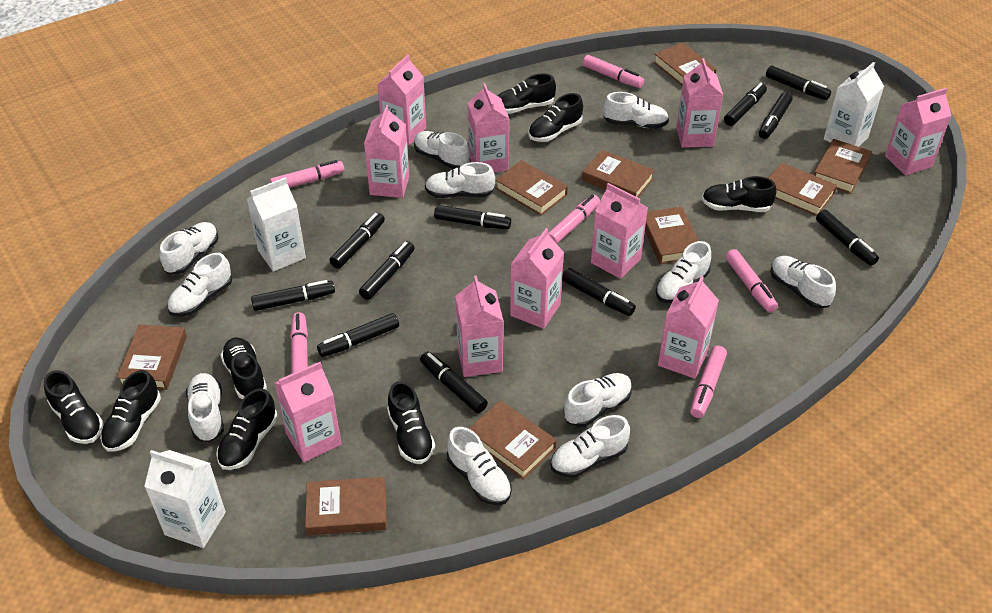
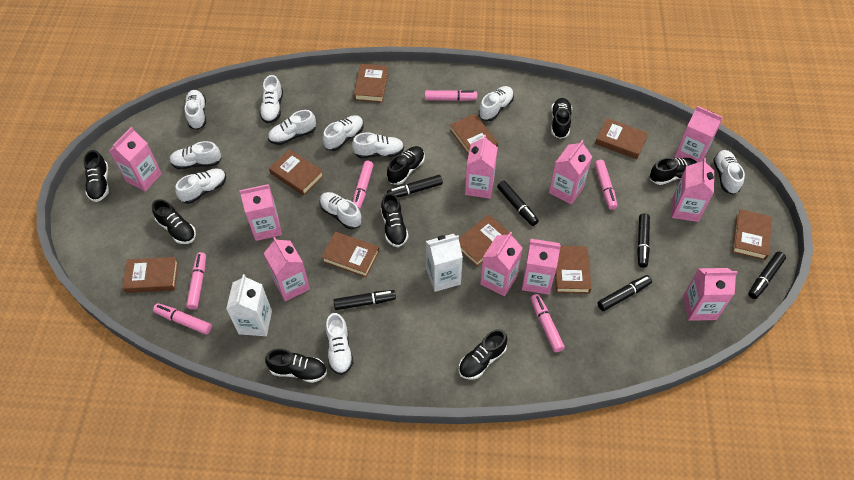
black marker: [251,280,335,311] [317,313,399,357] [329,213,385,269] [359,241,414,300] [420,352,488,413] [434,205,511,229] [562,268,636,316] [724,83,767,126] [759,92,792,139] [766,65,831,100] [816,210,879,266] = 11 -> [333,290,396,310] [387,175,443,198] [497,181,539,226] [597,275,652,311] [637,214,650,268] [748,252,786,299] = 6
white carton: [144,450,226,548] [247,177,306,272] [824,62,884,147] = 3 -> [226,274,272,336] [426,234,463,292] = 2

